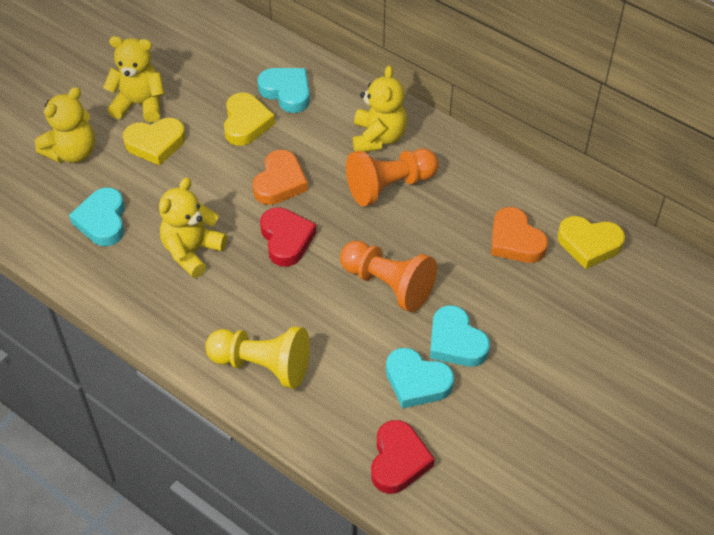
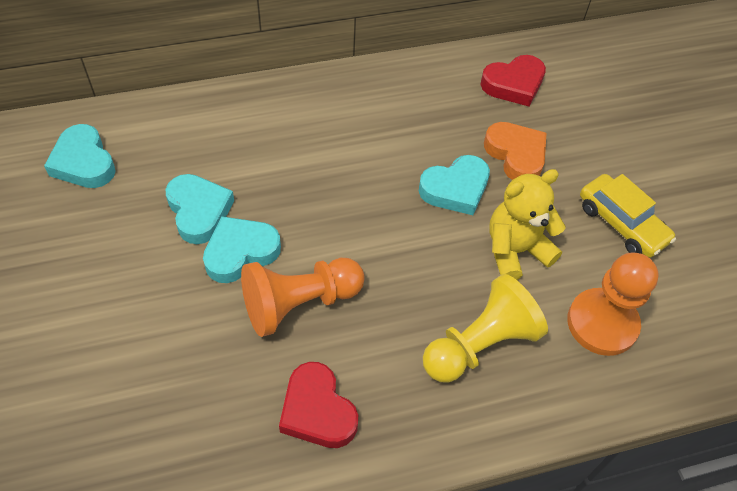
orange heart: [252,150,308,205] [491,207,548,263] = 2 -> [484,122,547,180] = 1
yellow car: none = 0 -> [580,174,676,258] = 1
yellow heart: [123,118,186,166] [224,92,275,146] [558,216,625,269] = 3 -> none = 0
yellow teddy bear: [35,87,95,163] [103,36,165,123] [159,177,227,278] [353,65,407,152] = 4 -> [489,169,566,280] = 1

